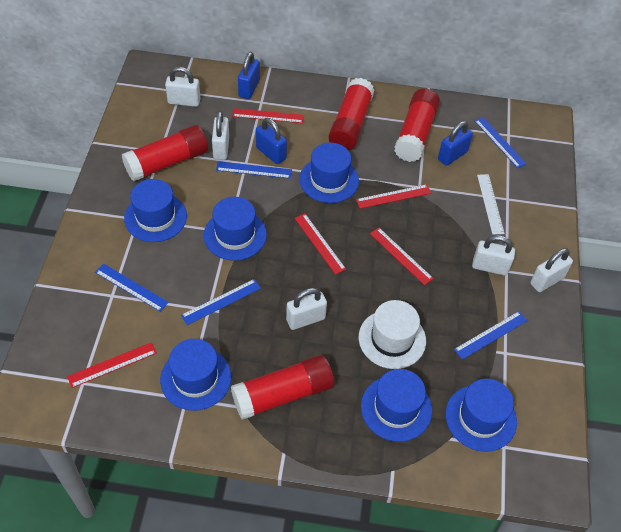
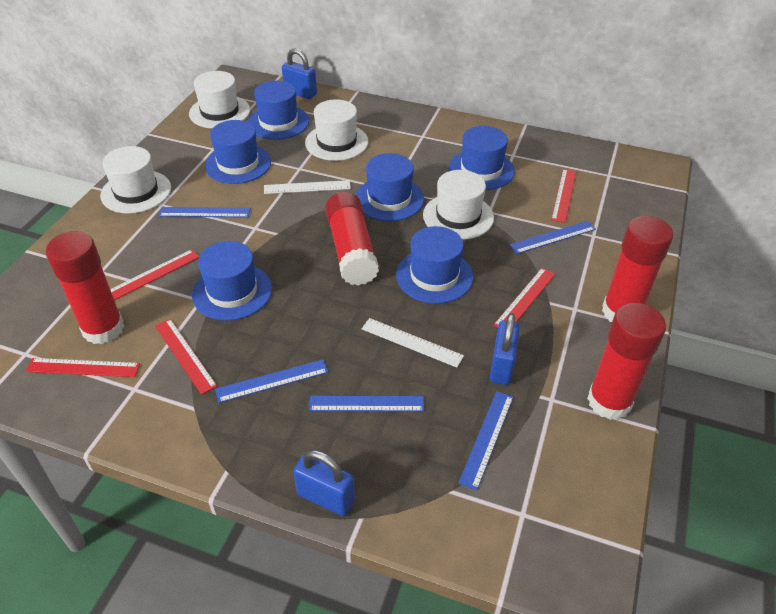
white hat: [359,300,426,369] = 1 -> [100,146,171,214] [189,71,250,129] [305,99,368,161] [423,170,494,240] = 4
white padlock: [165,67,201,107] [212,111,229,160] [286,288,327,330] [472,235,515,276] [530,248,573,292] = 5 -> none = 0
white ruler: [477,174,505,235] = 1 -> [264,180,351,194] [362,318,464,368] = 2

